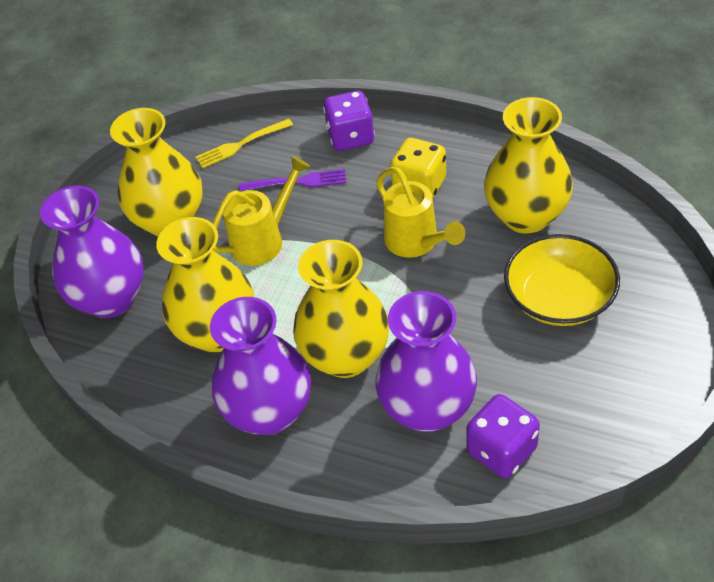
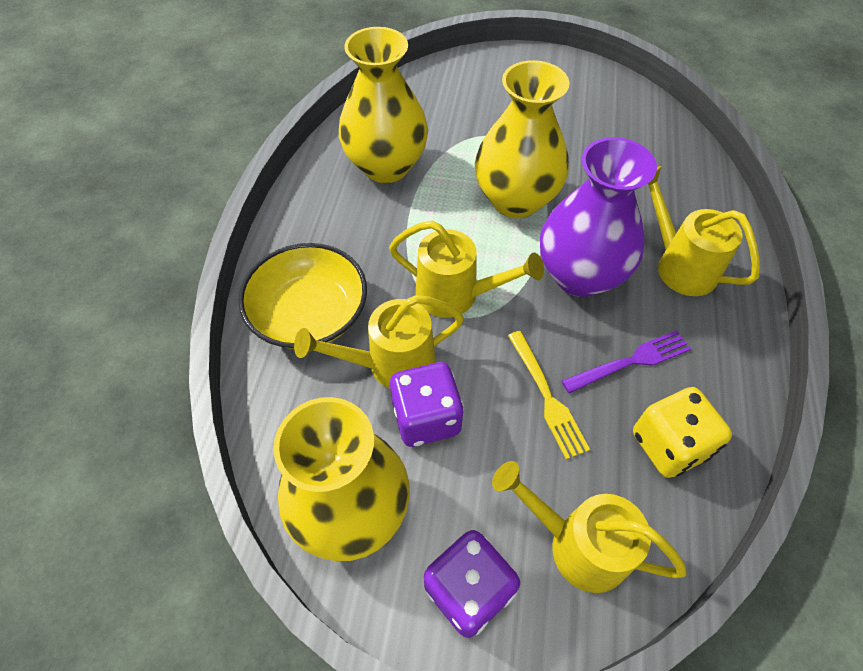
purple vase: [40,186,144,318] [210,297,311,435] [375,291,477,432] = 3 -> [540,137,657,297] = 1
yellow vase: [110,108,203,236] [156,217,255,352] [293,240,389,378] [484,97,573,234] = 4 -> [273,397,410,561] [339,27,428,183] [475,60,570,218] = 3
yellow watering can: [213,155,310,266] [376,167,465,258] = 2 -> [294,295,464,388] [389,221,544,318] [492,461,687,593] [648,166,760,296] = 4

